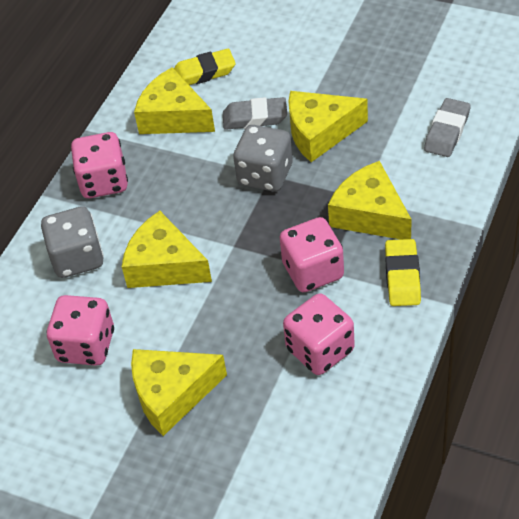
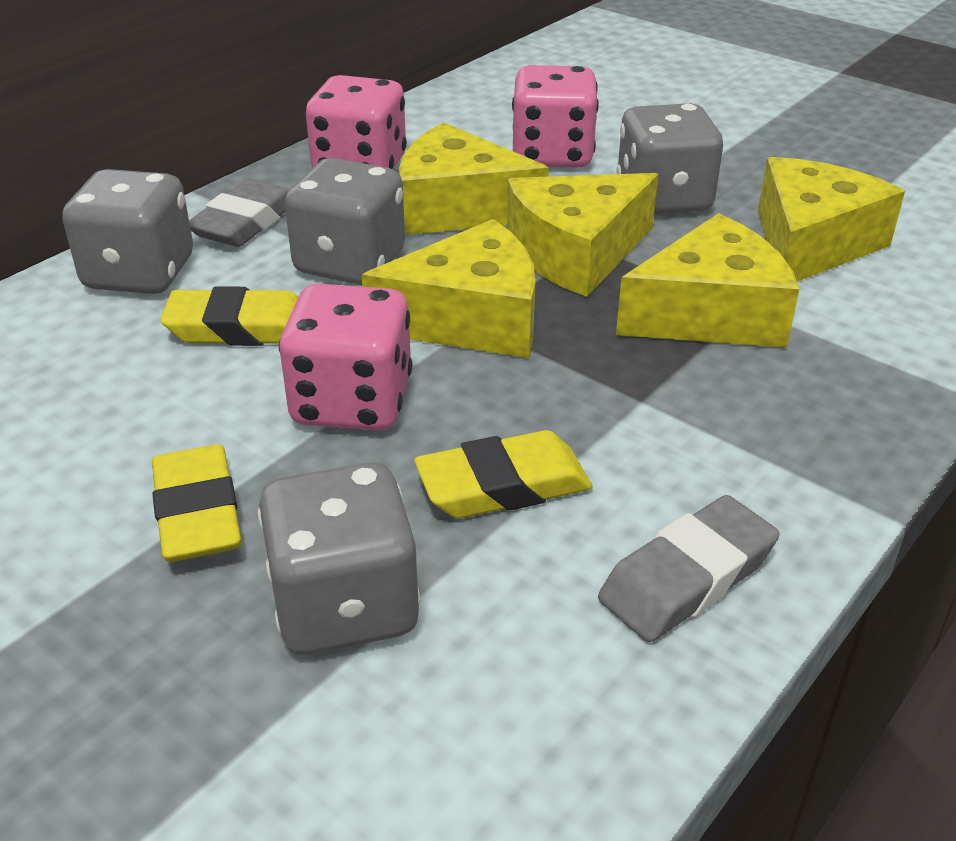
grey dice: [41,206,104,278] [233,125,293,192] = 2 -> [62,169,193,294] [258,463,420,655] [285,158,405,285] [617,103,723,214] = 4
pink dice: [47,295,114,366] [71,132,128,198] [279,217,344,292] [283,294,355,375] = 4 -> [279,284,412,431] [306,75,407,169] [512,65,599,168] = 3
yellow eraser: [174,49,235,85] [385,239,421,306] = 2 -> [152,444,242,562] [160,287,298,346] [414,430,592,518] = 3

